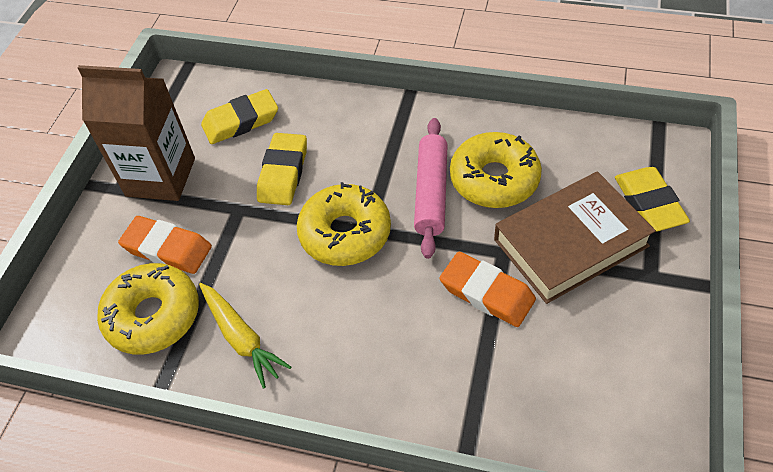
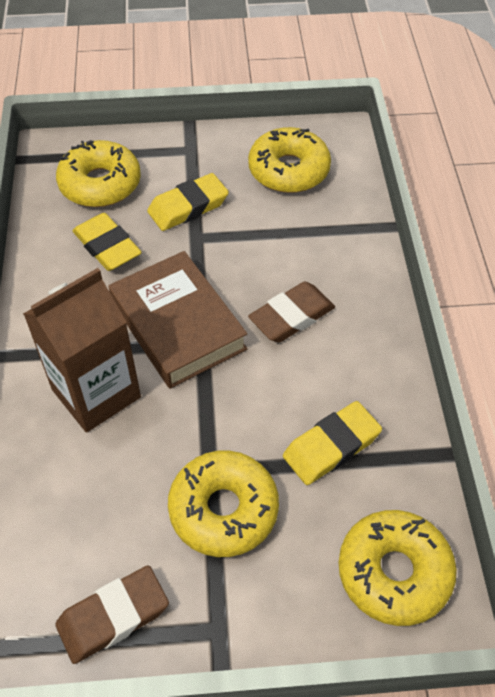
brown eraser: none = 0 -> [55,565,169,664] [248,282,335,342] = 2
orange eraser: [118,216,212,274] [440,252,536,327] = 2 -> none = 0
pink rolling pin: [414,118,448,259] = 1 -> none = 0
yellow carrot: [199,283,291,389] = 1 -> none = 0
yellow donut: [97,263,199,355] [297,182,391,266] [450,132,542,208] = 3 -> [56,140,141,207] [168,451,279,557] [248,127,331,193] [338,510,457,626] = 4

